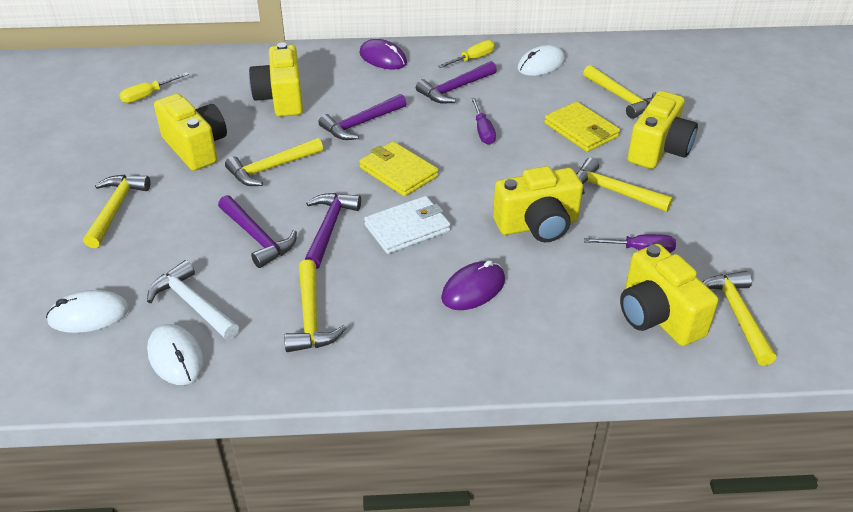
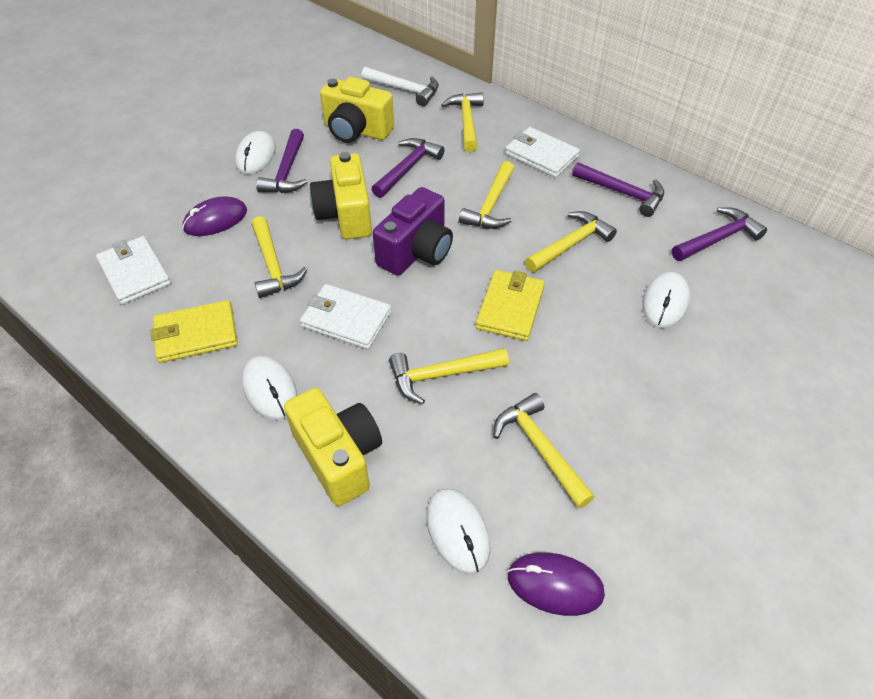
purple camera: none = 0 -> [373,187,453,276] = 1
purple screwdriver: [471,98,496,145] [584,234,676,253] = 2 -> none = 0
white mouse: [46,290,129,333] [147,324,204,385] [517,45,565,76] = 3 -> [235,131,276,174] [242,356,297,420] [426,489,490,574] [642,272,690,328] = 4
white wallet: [364,196,451,254] = 1 -> [96,236,171,305] [300,284,391,349] [505,127,580,178] = 3
yellow camera: [154,94,227,171] [249,43,303,117] [493,166,583,242] [620,244,718,346] [628,91,698,169] = 5 -> [284,388,382,506] [310,152,372,239] [320,77,394,143] = 3
yellow screwdriver: [119,72,189,103] [438,40,495,68] = 2 -> none = 0

